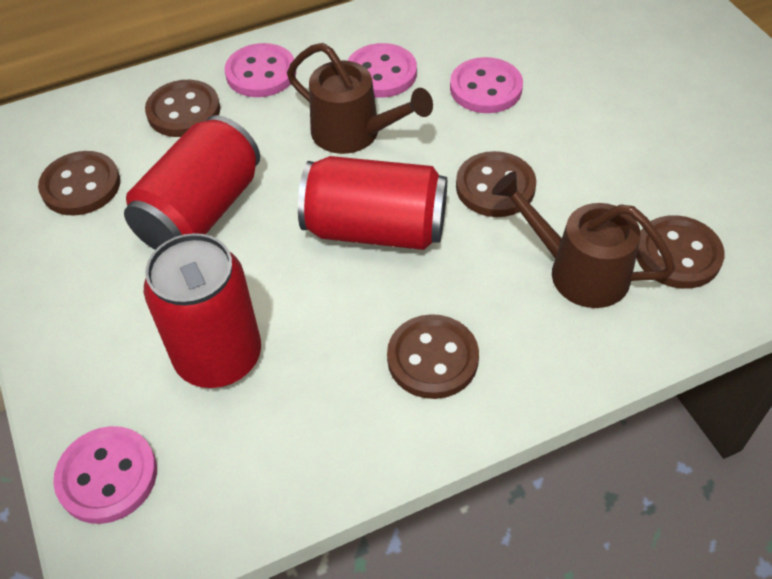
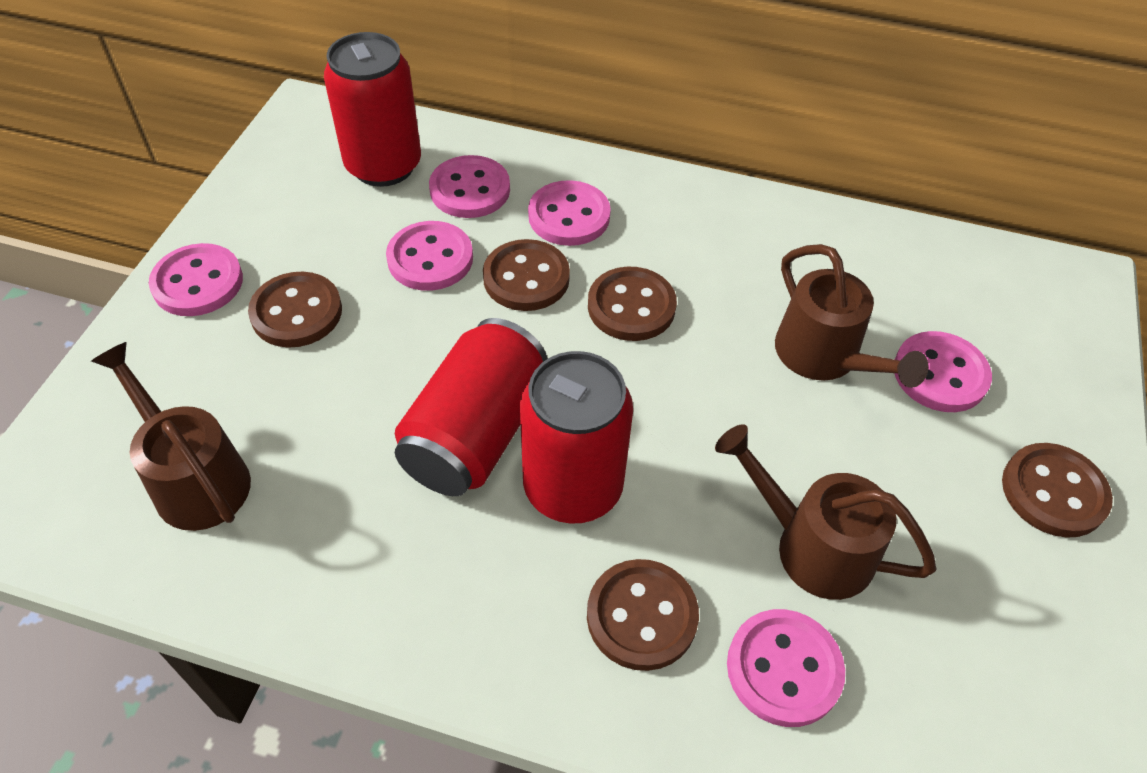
brown watering can: [287,43,433,154] [492,171,676,308] = 2 -> [91,342,251,531] [715,424,936,600] [775,244,929,388] = 3
pink button: [53,426,157,524] [225,43,296,97] [347,43,417,97] [450,57,523,113] = 4 -> [149,243,243,316] [386,221,473,291] [429,155,510,218] [528,180,611,246] [727,609,845,727] [895,331,992,412] = 6

